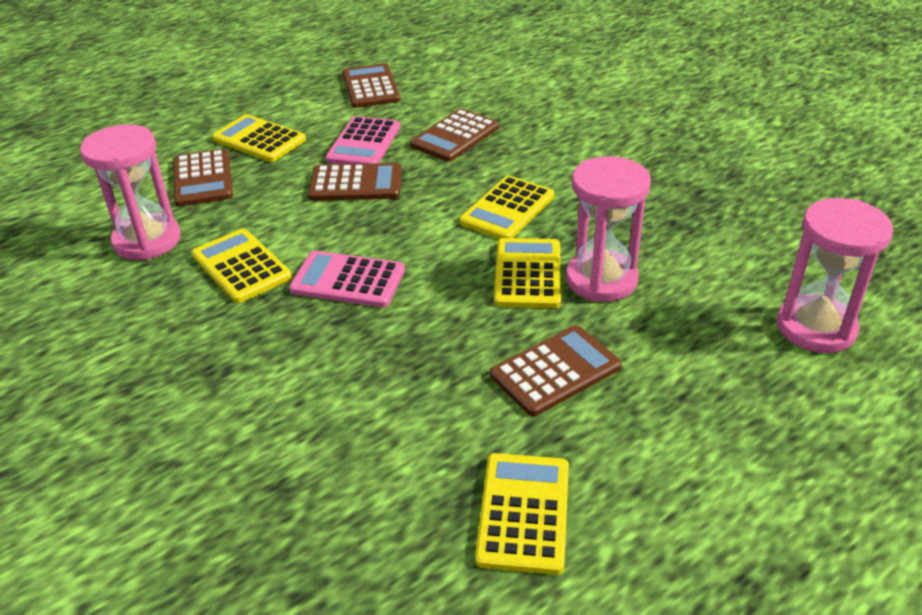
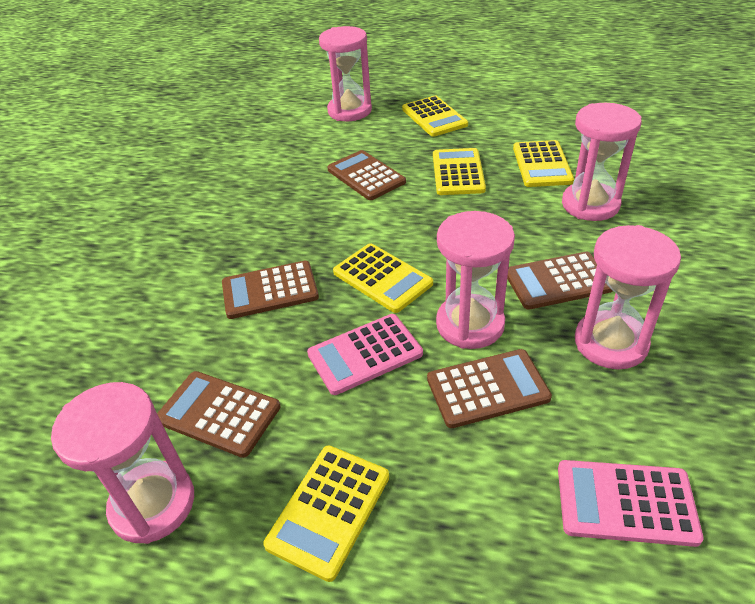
pink hourglass: [80,124,181,260] [566,156,651,302] [777,198,893,353] = 3 -> [51,382,194,544] [319,26,372,121] [436,211,515,349] [562,103,642,221] [575,225,681,369] = 5

